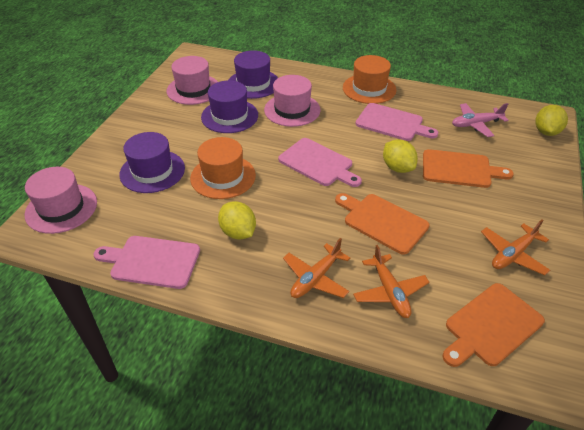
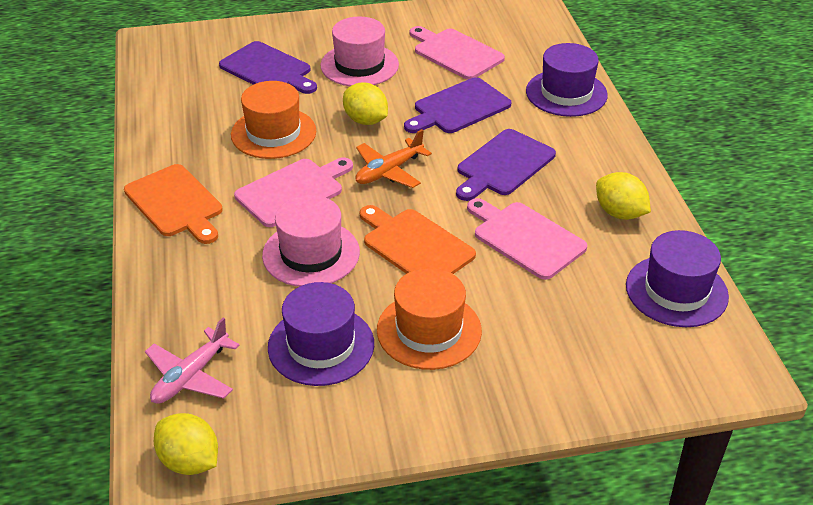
orange cutting board: [335,193,430,255] [423,149,514,188] [442,283,545,367] = 3 -> [124,164,223,244] [360,205,476,274] = 2
orange plane: [283,238,350,298] [353,245,429,318] [481,219,550,275] = 3 -> [355,129,432,188] = 1
pink hat: [25,167,97,234] [167,56,218,105] [264,75,321,127] = 3 -> [262,195,360,287] [321,17,399,86] = 2
purple cutting board: none = 0 -> [219,41,317,94] [404,77,511,133] [456,129,556,201] = 3

